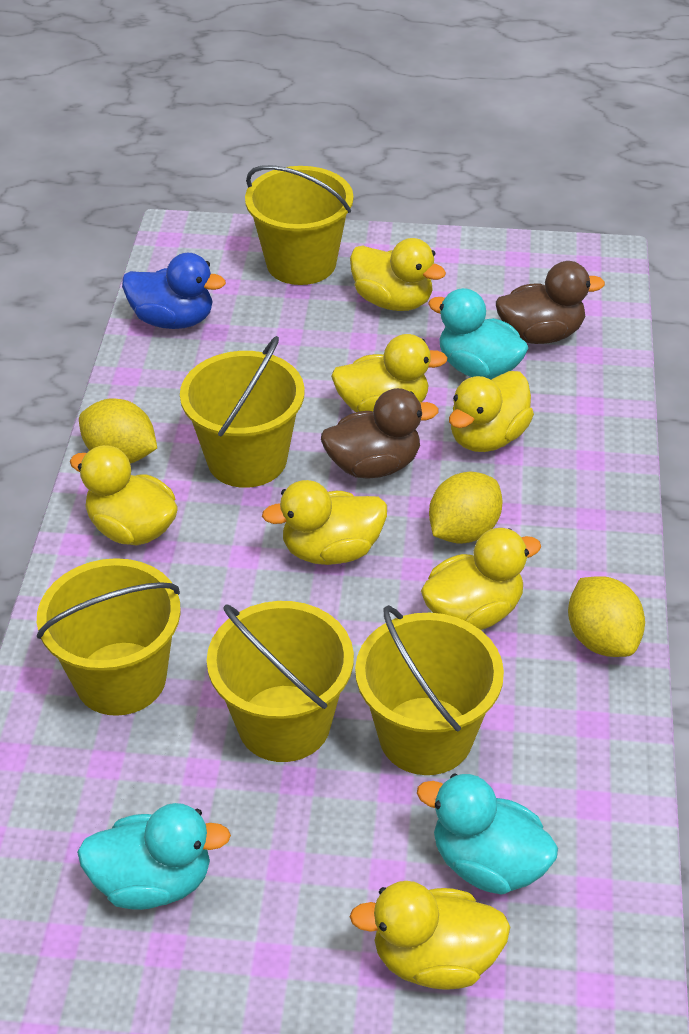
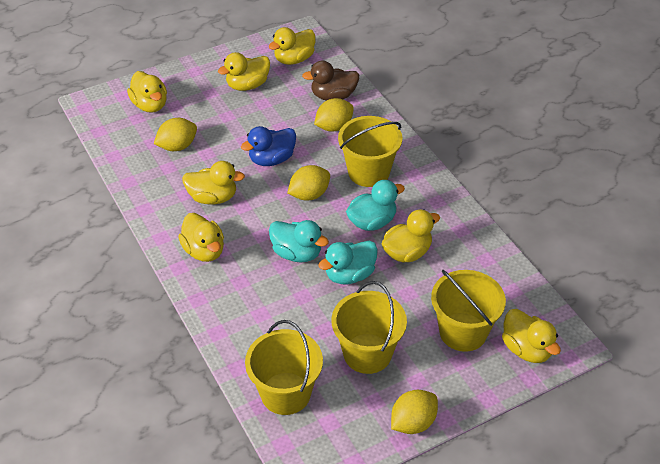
brown duck: [321,388,439,479] [496,261,605,344] = 2 -> [302,61,359,101] = 1
yellow bucket: [37,558,181,716] [180,336,305,488] [207,601,354,762] [245,165,353,285] [355,605,504,775] = 5 -> [245,320,323,415] [331,281,407,374] [338,116,402,187] [431,270,506,352] = 4
yellow lemon: [79,399,157,464] [429,472,502,544] [568,576,645,657] = 3 -> [154,118,197,151] [287,165,330,200] [314,98,354,132] [391,390,438,434] = 4

